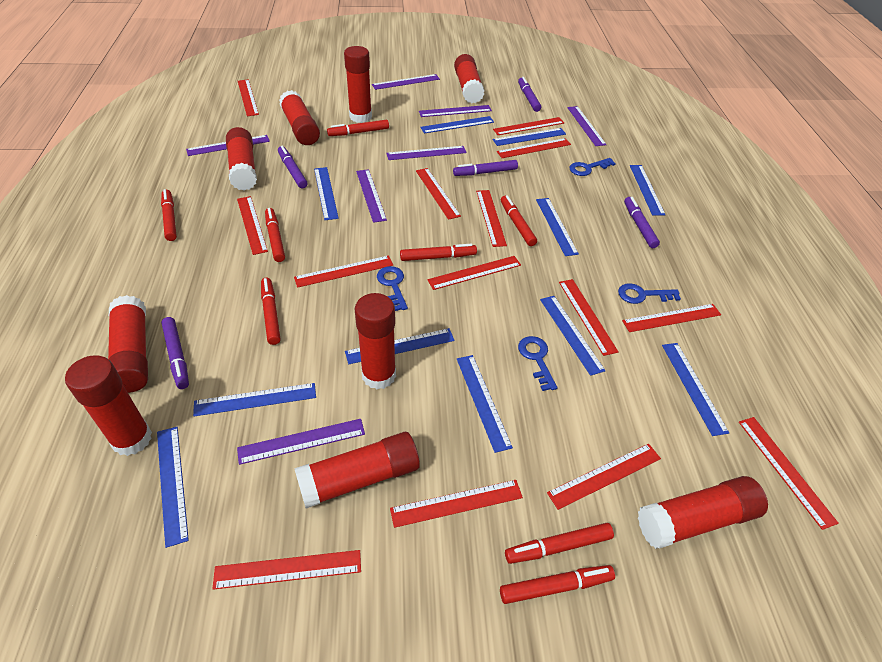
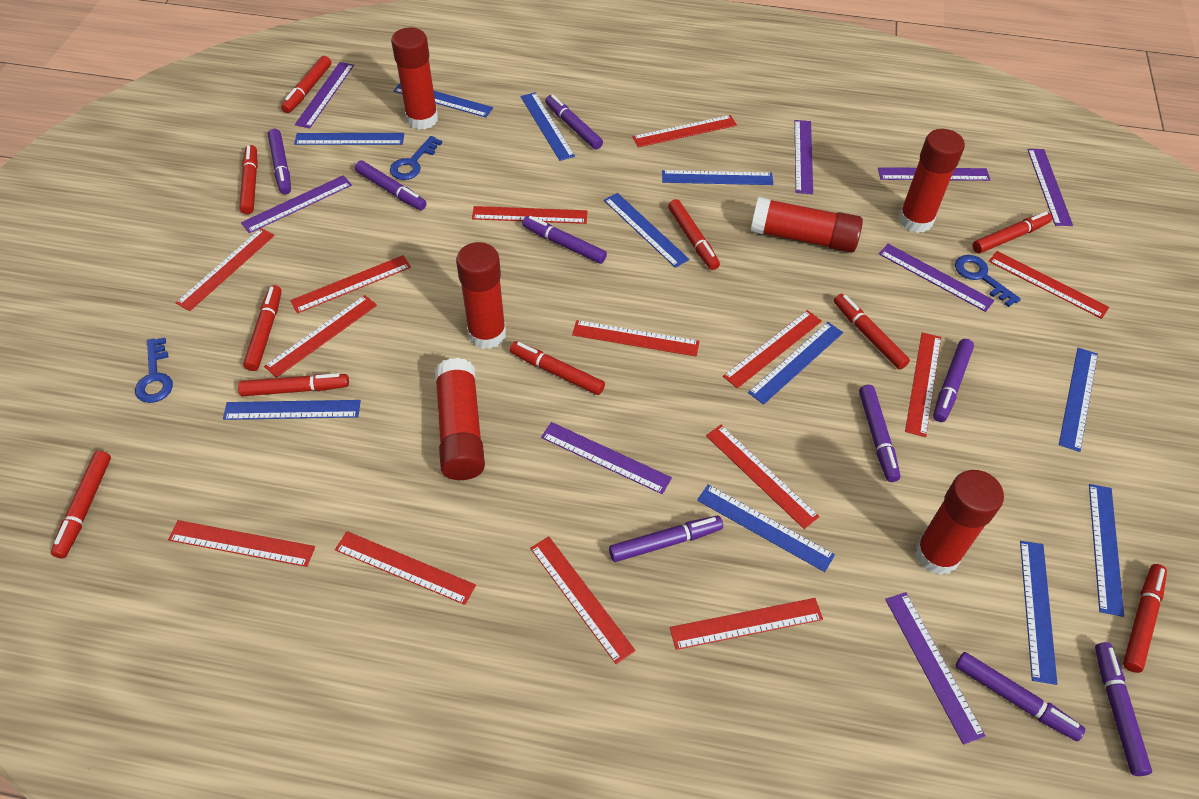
blue key: [377,266,408,311] [518,336,557,391] [569,158,616,176] [618,283,681,304] = 4 -> [135,337,173,403] [390,136,442,180] [955,255,1021,307] = 3
purple marker: [161,317,189,389] [278,146,308,188] [453,160,518,176] [518,77,541,112] [624,197,660,248] = 5 -> [268,129,291,194] [355,161,427,210] [522,216,607,264] [545,95,603,149] [609,516,723,562] [859,385,900,482] [933,339,974,422] [956,652,1085,741] [1095,642,1152,776] = 9
purple ruler: [186,135,270,156] [237,419,365,465] [356,169,387,223] [372,74,440,90] [386,146,466,160] [419,105,492,117] [567,106,607,146] = 7 -> [241,175,352,233] [295,62,354,128] [541,422,672,494] [794,120,813,194] [878,167,990,181] [879,244,995,312] [885,592,986,745] [1027,149,1073,226] = 8
red glue stick: [65,355,152,456] [108,295,148,393] [226,127,257,191] [279,90,320,145] [294,432,420,509] [344,46,372,123] [355,293,396,389] [454,54,485,103] [638,476,768,549] = 9 -> [391,27,438,130] [435,358,485,480] [456,242,506,349] [751,197,863,253] [898,129,965,233] [915,470,1004,575] = 6
red marker: [161,189,177,241] [261,278,280,345] [265,208,285,262] [327,120,389,136] [400,244,477,261] [500,565,615,604] [501,195,537,246] [505,523,614,564] = 8 -> [51,451,111,558] [238,373,349,396] [239,145,258,214] [243,285,282,371] [281,56,331,113] [510,341,605,395] [668,199,720,270] [834,294,910,370] [972,211,1052,254] [1123,564,1167,673] = 10

